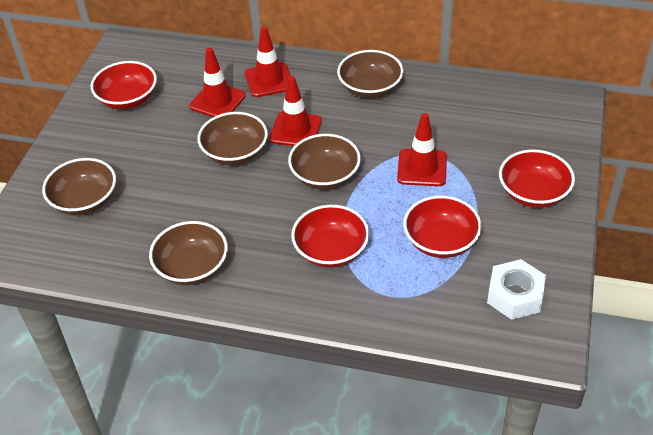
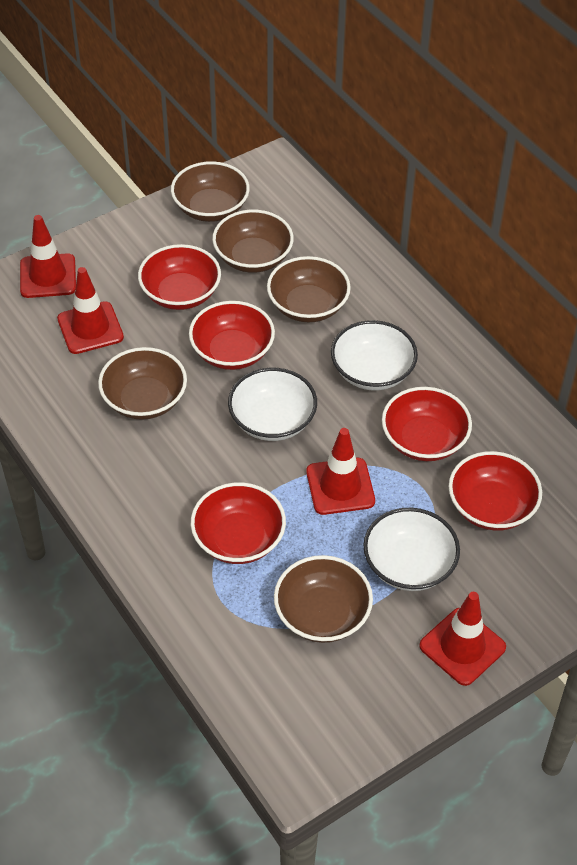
red bowl: [91,61,157,109] [291,205,370,268] [403,196,482,258] [499,150,575,208] = 4 -> [138,244,221,310] [189,301,275,370] [191,482,286,564] [382,387,472,461] [448,451,542,531] = 5
white bowl: none = 0 -> [228,368,317,441] [331,320,418,391] [363,508,460,591] = 3
white nut: [487,259,546,320] = 1 -> none = 0

